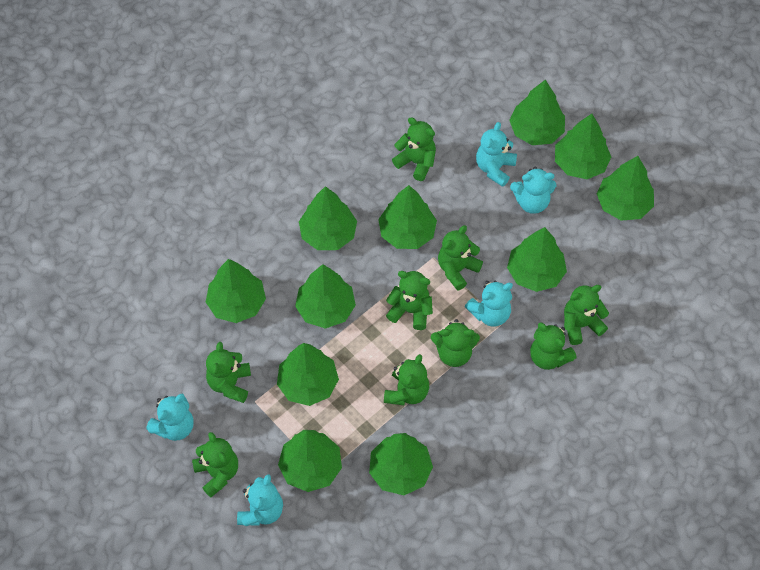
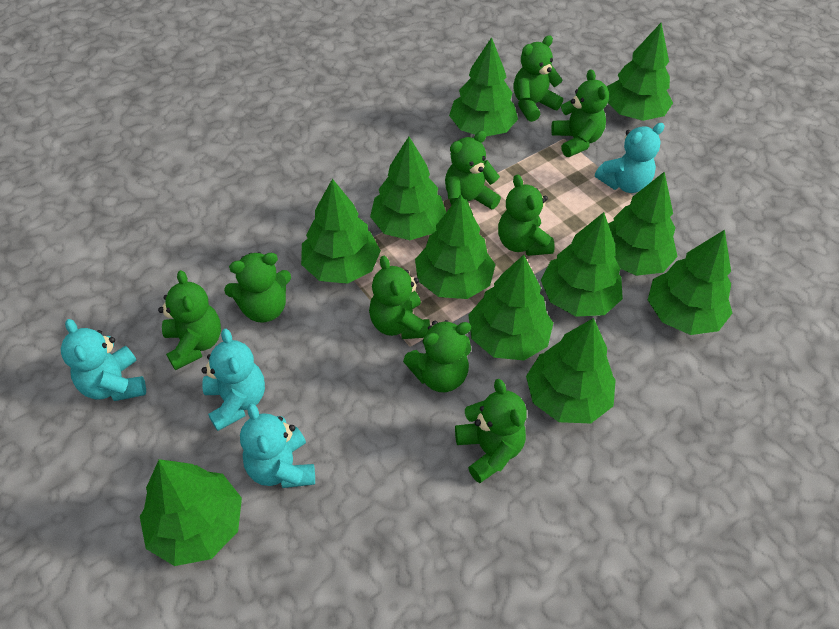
turquoise teddy bear: [146,393,194,441] [237,474,283,526] [465,281,513,327] [476,122,517,187] [510,167,556,214] = 5 -> [61,319,146,401] [201,329,265,431] [240,403,315,488] [595,123,665,193] = 4

